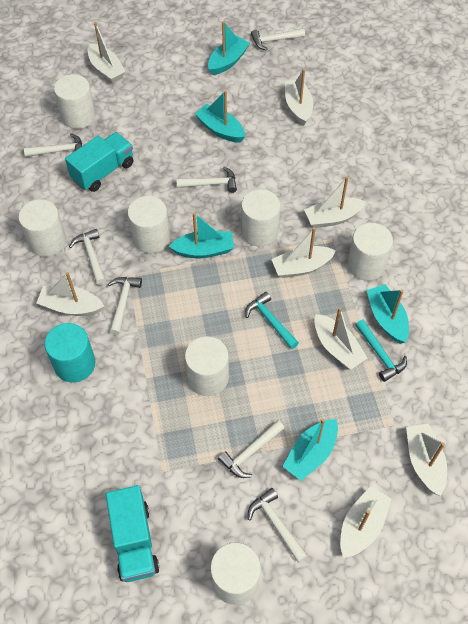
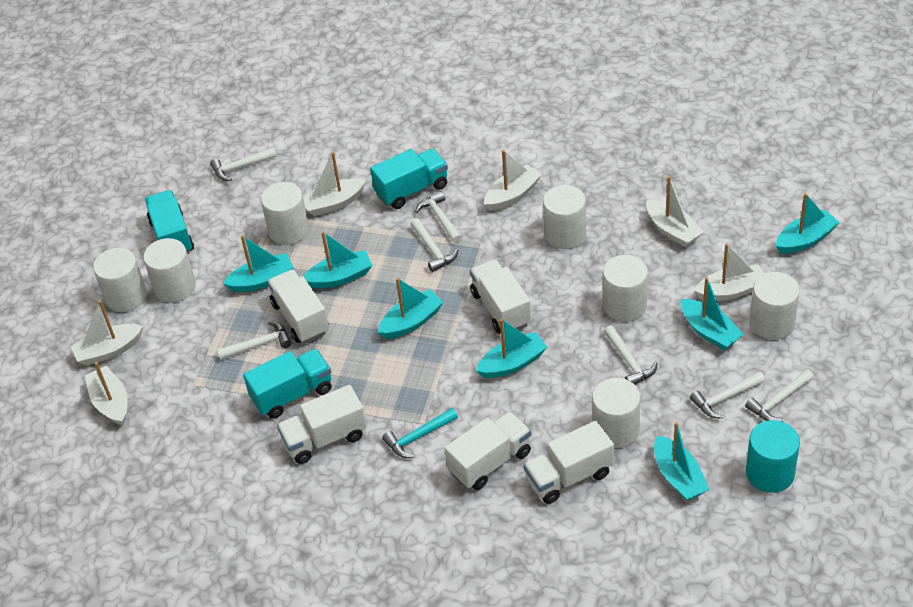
turquoise boat: [169,213,234,258] [195,91,245,143] [208,21,250,75] [282,419,338,481] [366,284,409,344] = 5 -> [223,235,294,292] [303,231,372,288] [378,278,443,339] [476,319,547,378] [654,422,710,501] [681,277,744,350] [776,193,840,254] = 7
turquoise hammer: [245,292,299,349] [355,320,407,382] = 2 -> [382,408,458,458] = 1
turquoise truck: [65,132,134,192] [106,485,159,582] = 2 -> [145,190,194,254] [243,349,331,419] [370,149,448,209] = 3
white boat: [37,272,104,316] [88,22,126,83] [271,227,336,278] [285,69,313,126] [304,176,366,228] [314,307,368,370] [340,486,392,558] [406,423,447,496] = 8 -> [70,300,143,366] [85,362,128,426] [303,152,366,216] [484,150,542,211] [646,176,704,247] [694,243,764,301] = 6
white truck: none = 0 -> [267,269,329,343] [277,385,367,464] [445,411,531,490] [470,259,531,334] [523,421,614,504] = 5

